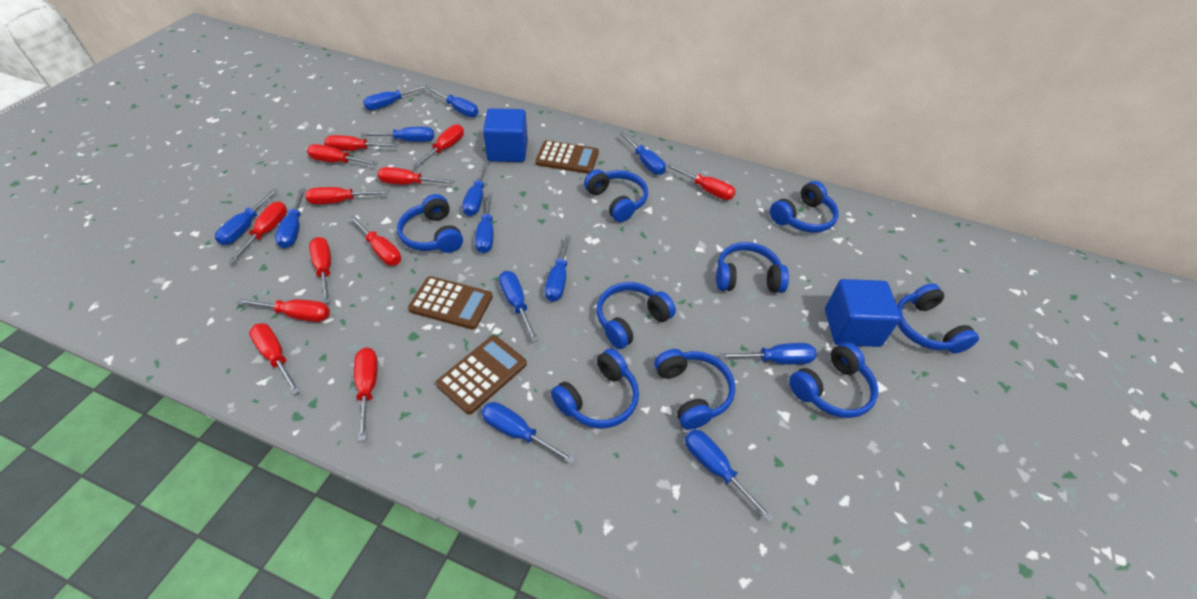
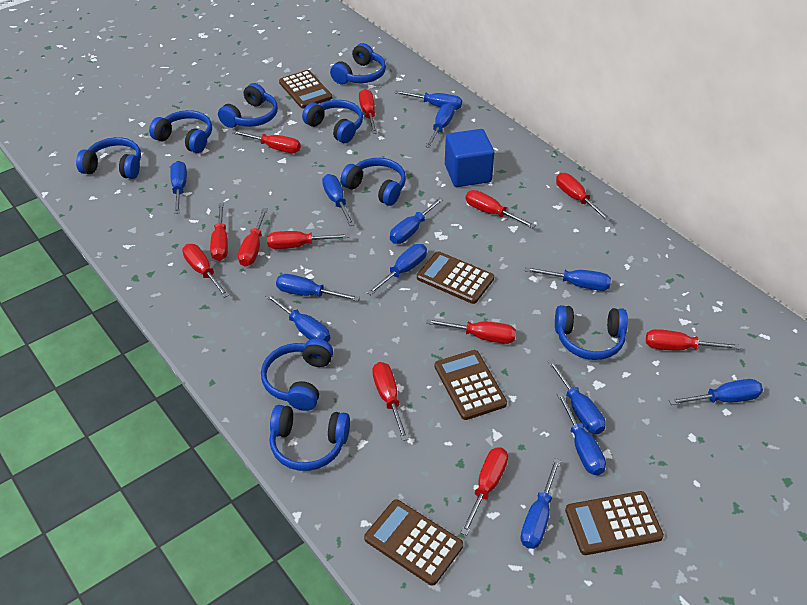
blue cube: [483,108,528,162] [825,279,901,347] = 2 -> [445,129,494,187] = 1
brown calculator: [408,276,493,329] [436,335,527,415] [535,140,599,174] = 3 -> [279,70,332,109] [364,499,463,586] [417,251,494,304] [435,350,507,420] [565,491,664,555] = 5

